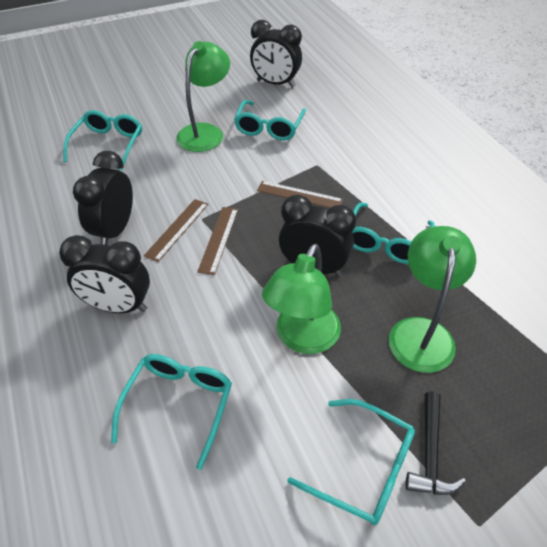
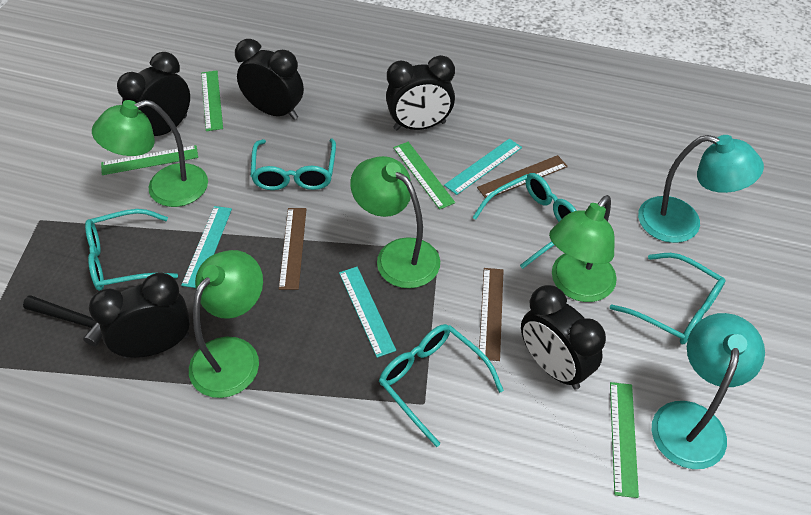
black clock: [59,235,150,313] [73,151,133,245] [250,20,302,88] [279,195,356,276] = 4 -> [89,273,190,358] [117,52,190,136] [235,39,304,120] [386,55,455,130] [521,285,606,389] = 5
green lamp: [176,41,230,152] [262,244,341,354] [389,226,476,373] = 3 -> [92,100,208,207] [189,250,263,398] [350,156,440,288] [549,195,617,302] = 4
green ruler: none = 0 -> [101,145,198,175] [201,70,223,131] [393,142,455,210] [610,382,639,498] = 4
turquoise lamp: none = 0 -> [638,135,764,243] [652,313,765,469] = 2
turquoise ruler: none = 0 -> [181,206,232,288] [339,267,396,358] [444,139,522,195] = 3

